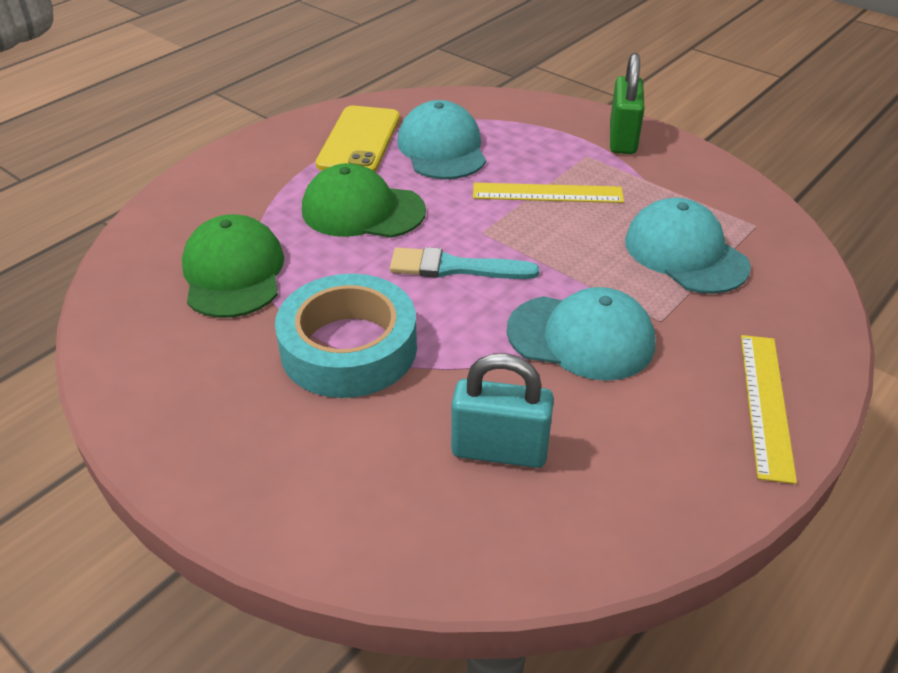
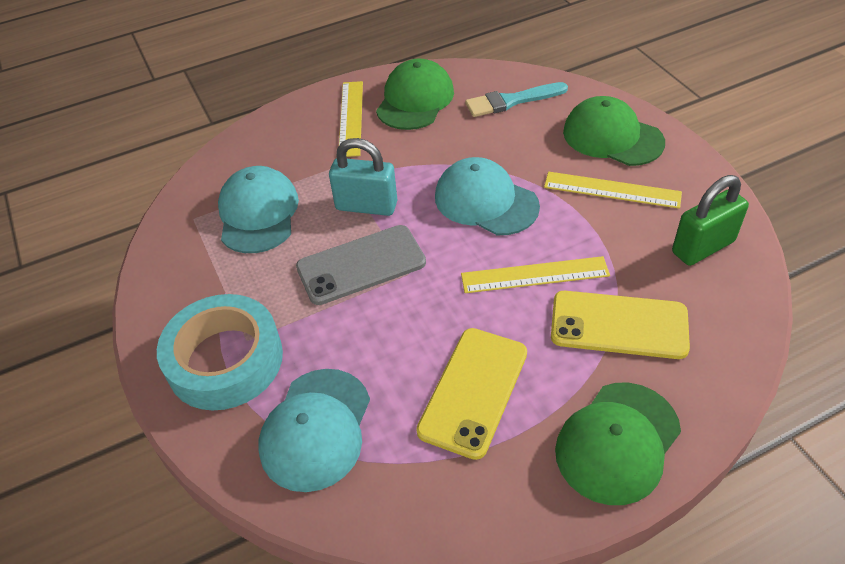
green cap: [182,214,284,318] [302,163,426,238] = 2 -> [376,59,454,130] [555,382,681,505] [563,96,665,166] = 3
grey phone: none = 0 -> [296,225,426,305] = 1
yellow phone: [316,106,400,172] = 1 -> [416,328,527,460] [551,291,690,359] = 2
yellow ruler: [473,183,624,203] [741,335,797,484] = 2 -> [339,81,363,157] [461,256,610,293] [544,172,682,209] = 3

